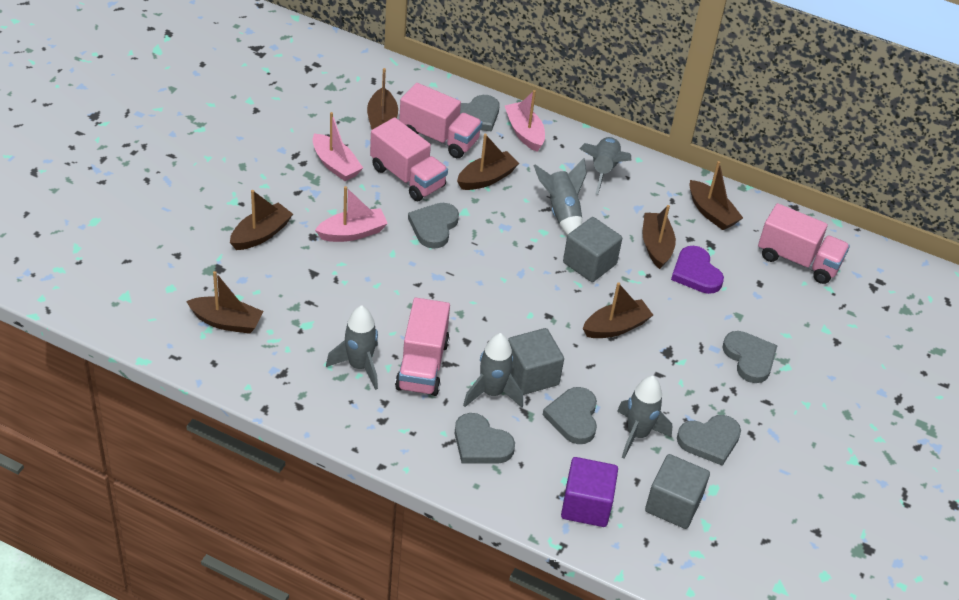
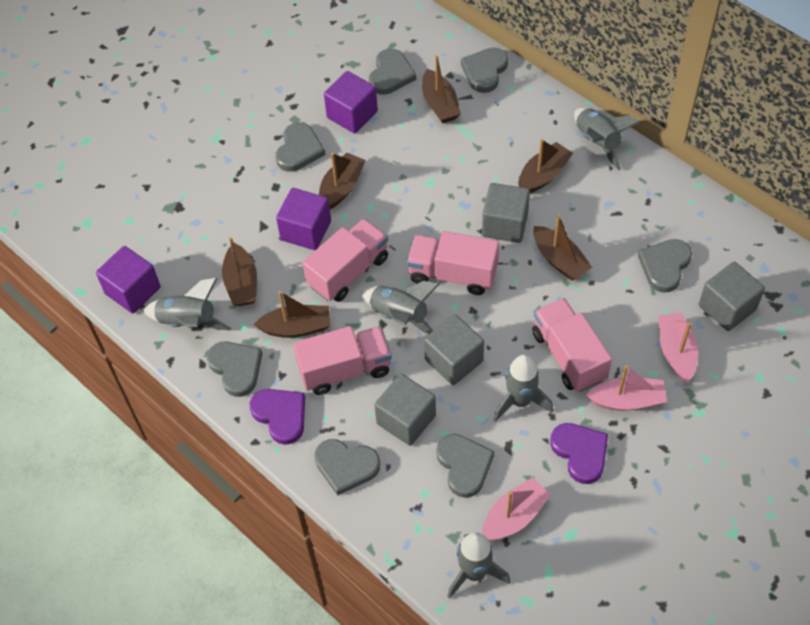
brown boat: [186,271,263,334] [230,190,293,250] [367,68,398,130] [457,134,519,190] [583,282,653,338] [642,205,676,269] [690,161,743,230] = 7 -> [222,237,257,306] [253,291,331,338] [319,153,366,209] [422,55,461,123] [518,139,573,193] [533,214,592,281] = 6
grey cube: [508,328,564,395] [563,217,622,282] [645,454,710,529] = 3 -> [374,374,436,446] [424,314,484,385] [482,183,530,243] [699,262,765,331] = 4
grey heart: [408,203,459,249] [454,413,515,463] [460,95,500,132] [543,387,597,444] [677,415,741,466] [722,331,778,383] = 6 -> [207,342,263,397] [275,122,325,172] [314,439,380,496] [369,49,416,95] [436,434,494,498] [461,47,508,93] [638,239,692,293] = 7
purple cube: [561,457,618,527] = 1 -> [96,246,161,313] [276,188,331,250] [324,71,378,133] = 3
purple heart: [671,246,724,294] = 1 -> [250,389,305,445] [550,423,608,484] = 2

